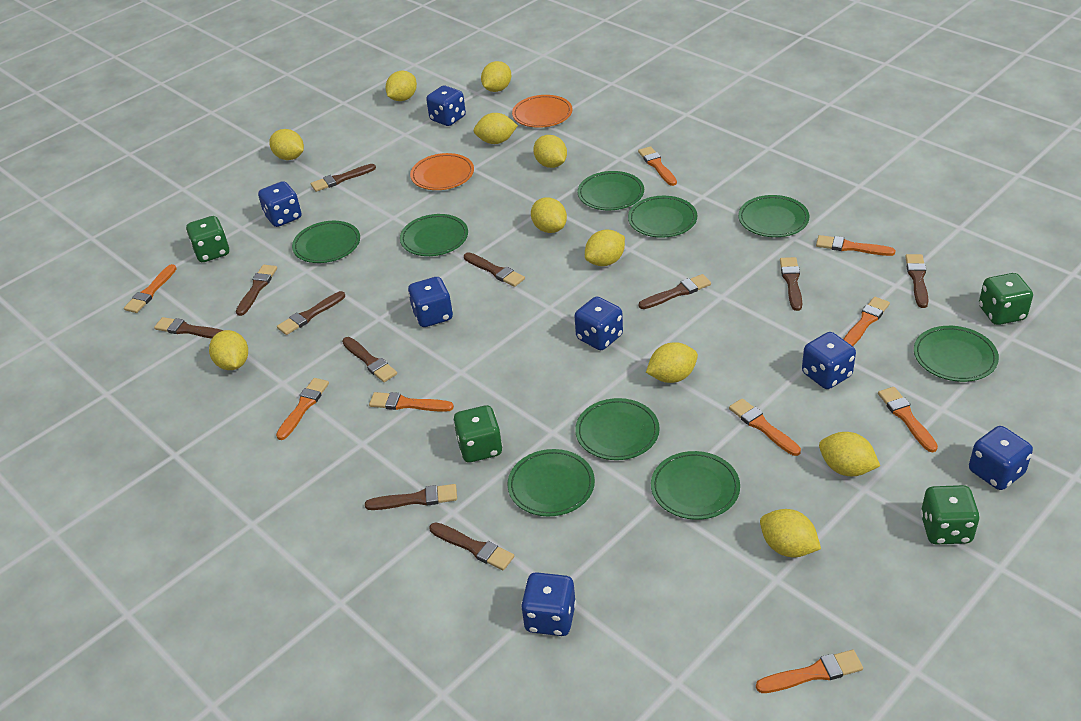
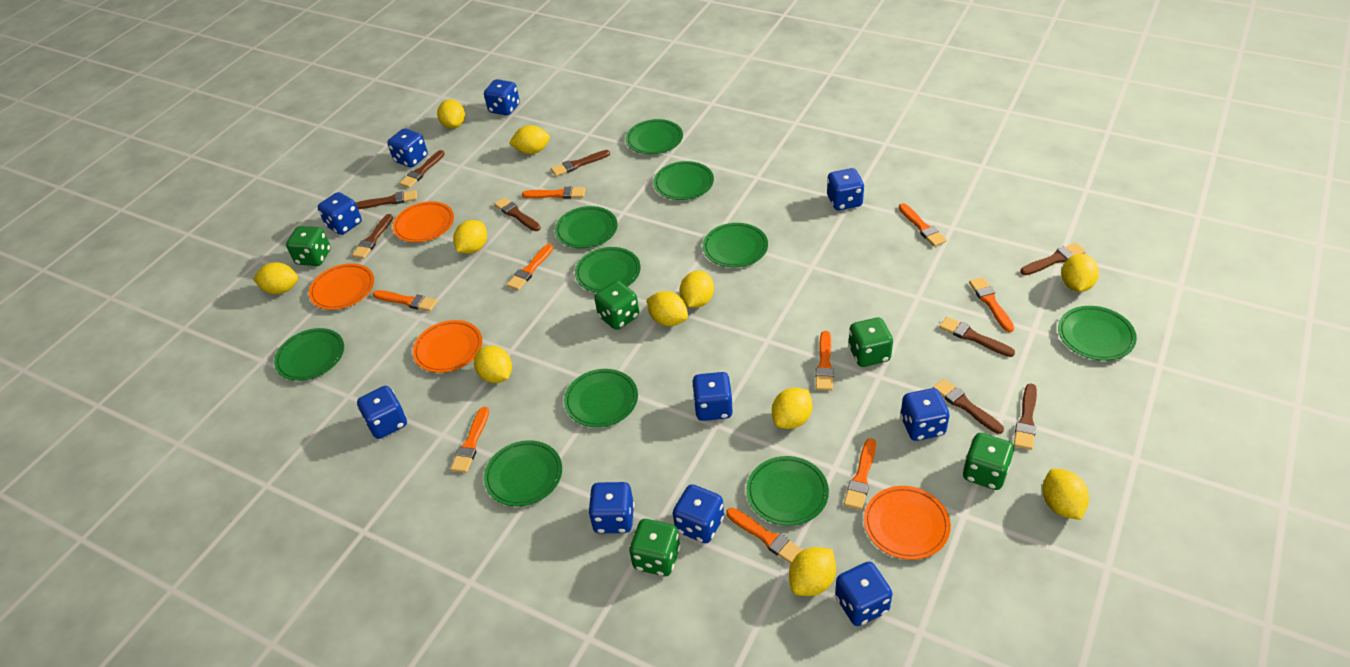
blue dice: [258,181,301,227] [408,277,453,327] [426,86,466,126] [521,572,576,636] [574,296,623,350] [802,332,856,389] [969,426,1033,490] = 7 -> [318,192,362,235] [357,386,407,439] [387,128,428,167] [484,79,520,116] [588,482,634,533] [673,484,724,543] [692,372,733,421] [827,168,864,210] [835,562,892,626] [900,388,950,441] = 10
brown brush: [154,317,224,339] [236,265,277,316] [277,291,345,335] [311,164,376,192] [342,337,397,382] [365,484,457,510] [429,522,514,570] [464,252,525,287] [639,274,711,309] [780,257,802,311] [905,254,929,308] = 11 -> [352,214,393,259] [356,190,417,209] [399,150,445,188] [494,197,541,231] [551,150,610,176] [933,379,1004,434] [939,317,1015,357] [1014,383,1037,450] [1020,243,1086,275] = 9
green dice: [186,216,229,262] [453,405,503,462] [920,485,980,544] [979,273,1033,325] = 4 -> [286,226,331,266] [594,281,639,330] [629,519,680,576] [848,318,893,367] [963,433,1014,490] = 5
green plate: [292,221,360,263] [400,214,468,256] [508,449,595,516] [575,398,660,460] [578,171,644,210] [628,196,697,238] [651,451,740,520] [738,195,809,237] [914,326,999,382] = 9 -> [274,328,344,381] [484,440,562,506] [555,206,618,249] [564,369,638,427] [575,247,641,293] [626,119,683,154] [653,161,714,200] [703,223,768,267] [746,456,829,526] [1058,306,1137,361] = 10
orange plate: [410,153,474,190] [512,95,572,128] = 2 -> [309,263,374,310] [393,201,454,242] [413,320,482,373] [864,486,951,560] = 4

